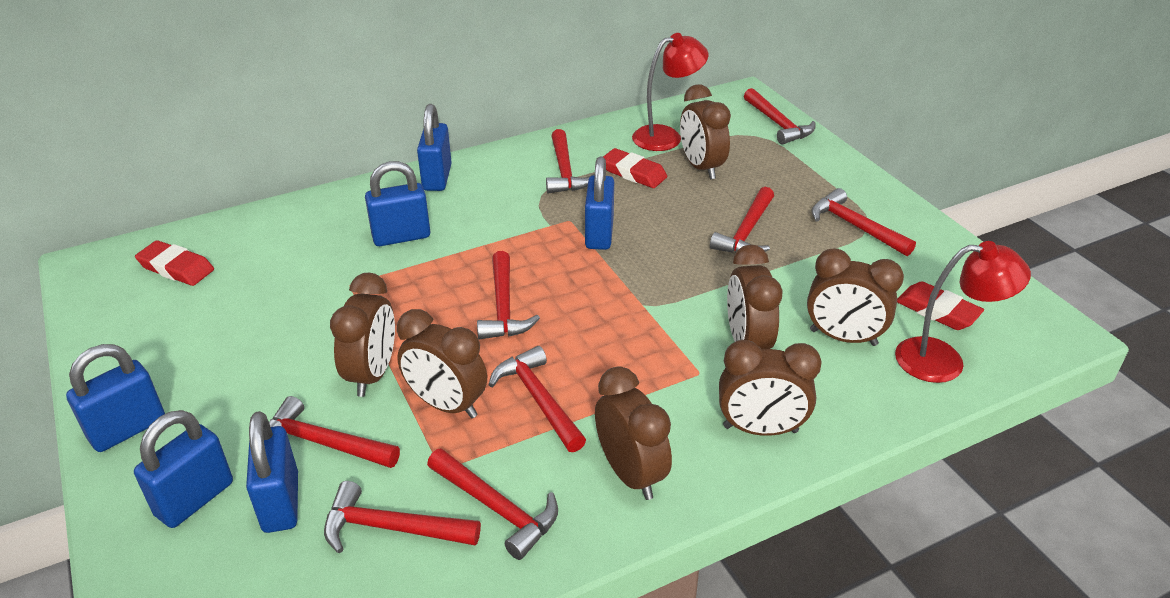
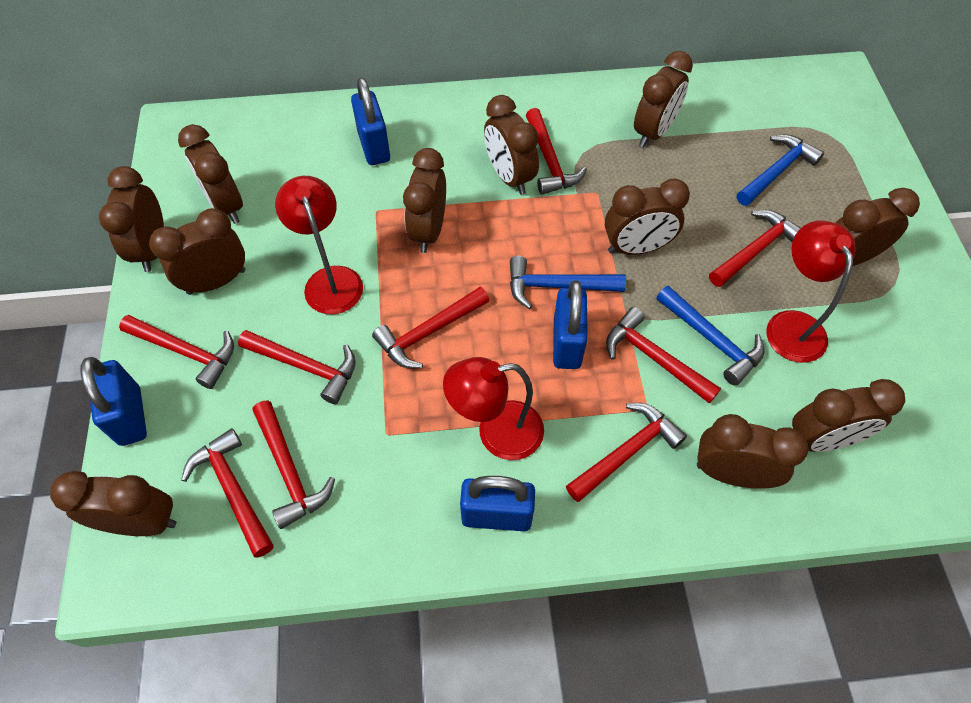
blue hammer: none = 0 -> [510,256,626,309] [656,286,764,386] [737,134,824,206] = 3
blue padlock: [66,344,165,452] [134,410,233,528] [246,411,298,533] [365,161,430,246] [417,104,452,191] [585,156,614,250] = 6 -> [81,357,147,446] [351,77,390,165] [460,476,535,531] [553,280,588,369] = 4
brown clock: [330,273,395,397] [397,309,487,418] [595,366,672,500] [680,84,731,179] [719,340,822,436] [727,244,782,349] [807,248,904,346] = 7 -> [50,471,176,536] [99,166,164,272] [149,208,245,295] [178,124,243,224] [403,148,446,253] [484,95,539,195] [605,179,690,255] [634,51,693,148] [697,414,809,489] [792,379,905,452] [836,188,920,266] = 11
red eraser: [135,240,214,286] [603,148,667,188] [897,281,984,330] = 3 -> none = 0
red lamp: [632,33,708,151] [895,241,1031,383] = 2 -> [275,176,363,314] [443,357,544,460] [766,220,856,363] = 3

